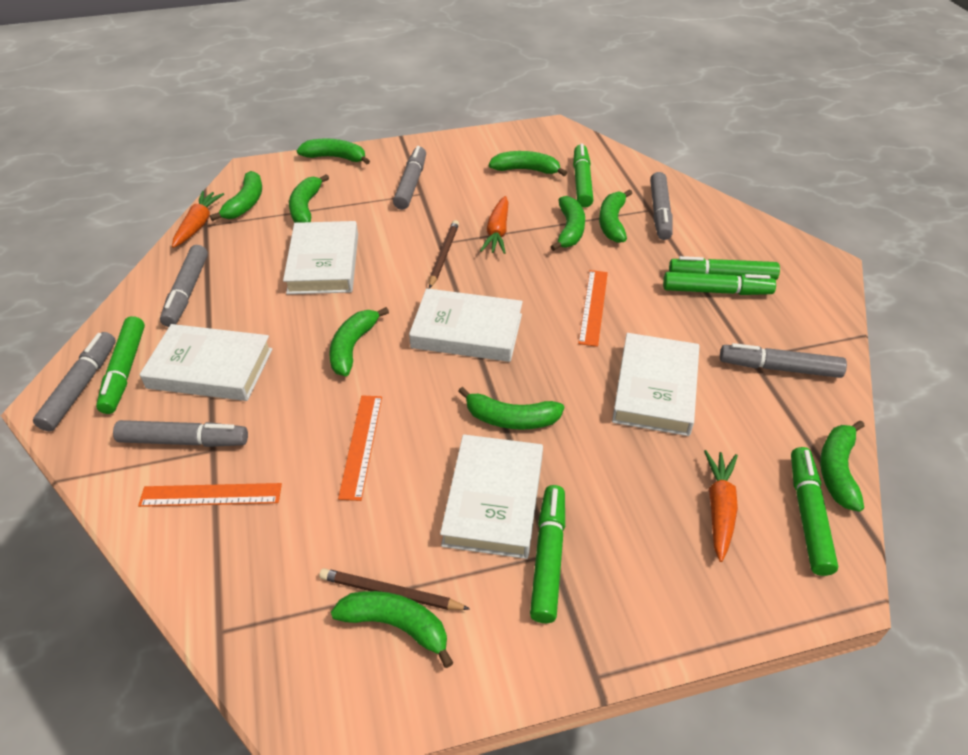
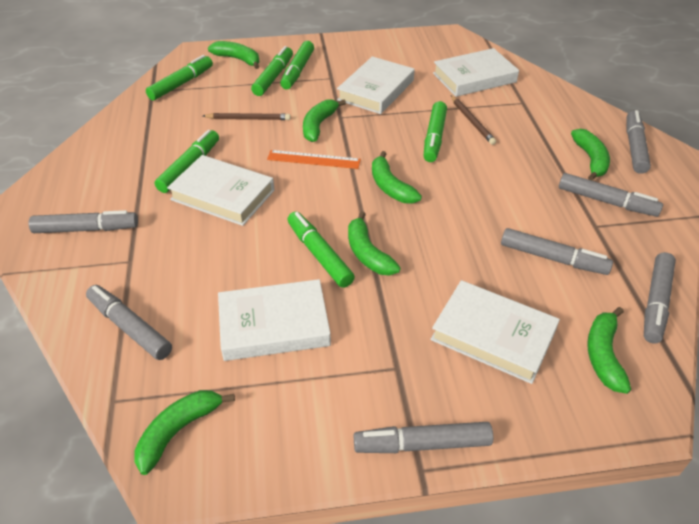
green banana: [210,171,262,221] [289,174,329,223] [297,139,370,165] [329,307,389,376] [331,591,453,668] [458,387,564,430] [489,151,567,176] [551,196,585,251] [599,189,632,243] [820,421,865,512] = 10 -> [134,390,235,475] [208,41,259,69] [303,99,346,142] [348,211,400,276] [372,151,422,203] [571,129,610,181] [587,307,631,394] = 7
grey marker: [33,332,116,431] [113,420,248,447] [160,245,208,327] [393,146,426,210] [650,172,672,240] [720,343,847,378] = 6 -> [29,210,138,233] [86,285,172,360] [354,422,493,453] [501,228,613,275] [559,173,663,217] [627,110,651,174] [644,252,676,344] = 7
orange carrot: [172,191,224,248] [480,196,509,254] [704,450,738,562] = 3 -> none = 0
orange ruler: [138,483,282,507] [338,395,382,501] [578,270,608,347] = 3 -> [267,150,361,169] = 1

